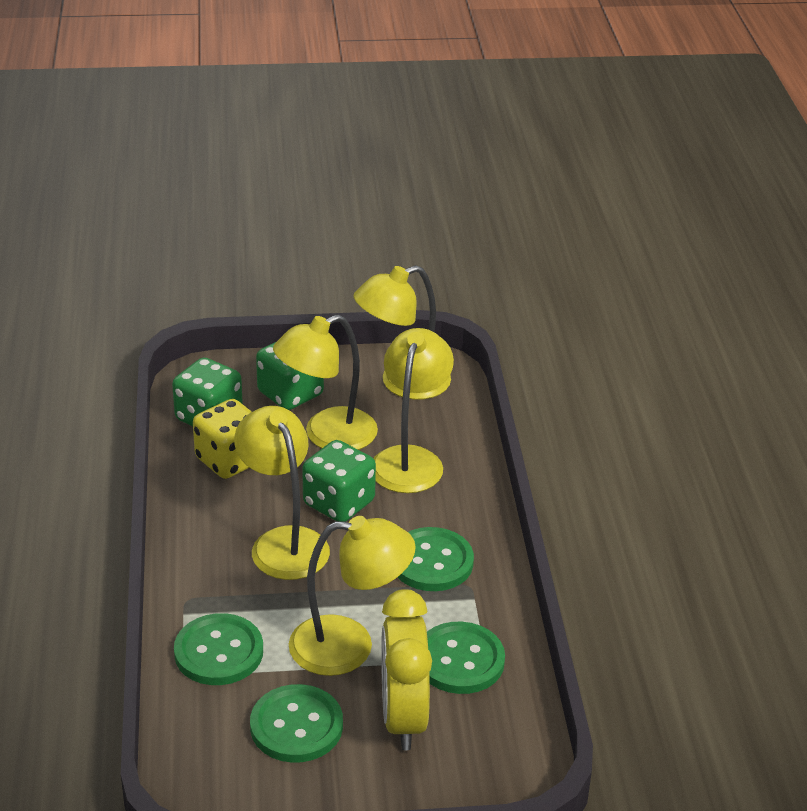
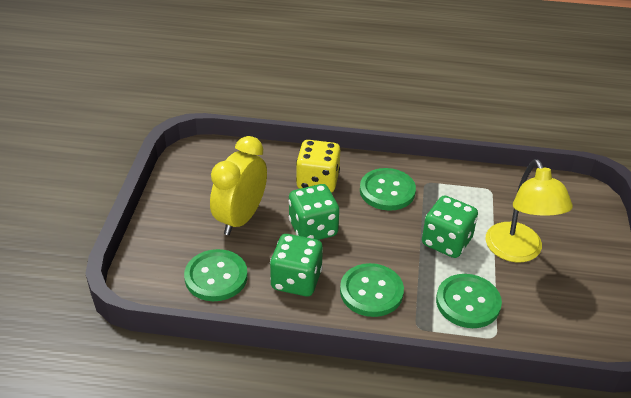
yellow lamp: [234,406,330,580] [273,314,378,450] [289,516,416,676] [354,265,451,400] [373,328,454,493] = 5 -> [485,159,573,263] = 1

